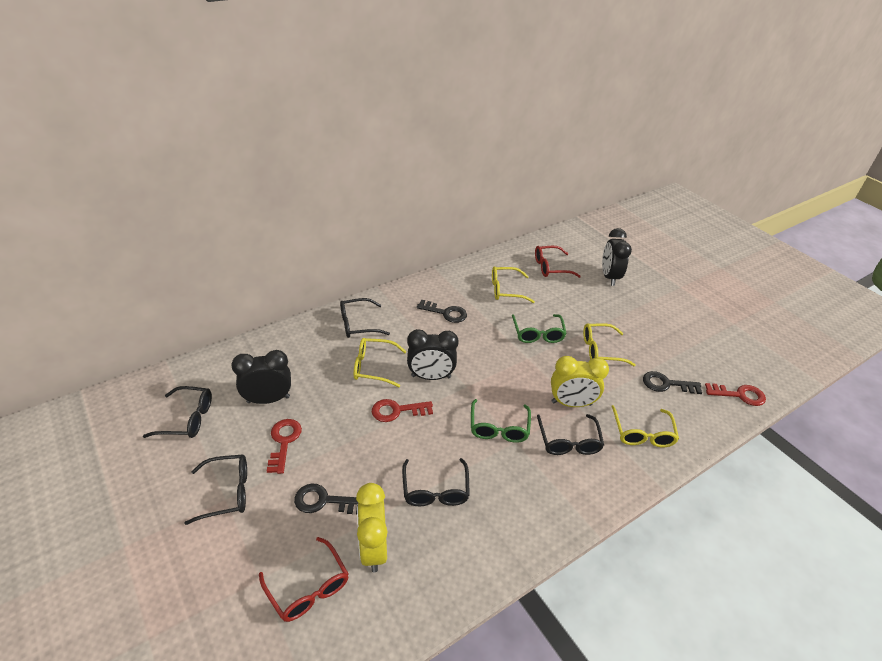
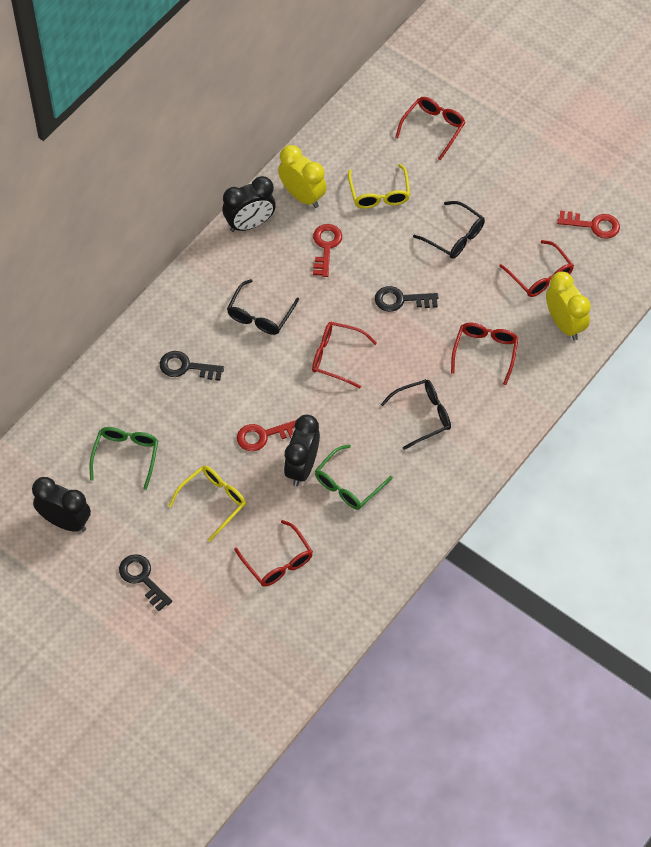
black glasses: [143,386,212,438] [184,454,247,525] [340,298,390,338] [402,458,470,506] [537,414,604,455] = 5 -> [227,279,299,335] [381,379,451,450] [413,201,485,259] = 3
red glasses: [259,537,349,622] [535,246,581,278] = 2 -> [234,520,313,587] [312,322,377,388] [395,97,466,160] [451,323,519,385] [499,240,574,297] = 5
yellow glasses: [354,338,407,387] [492,266,535,303] [583,323,635,366] [611,405,679,447] = 4 -> [169,466,246,542] [348,164,410,209] = 2

